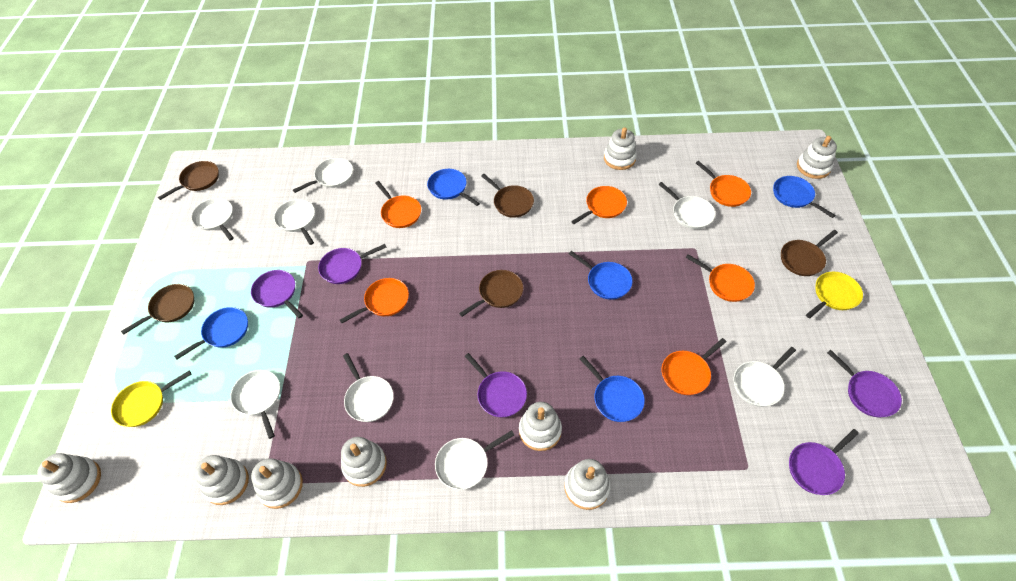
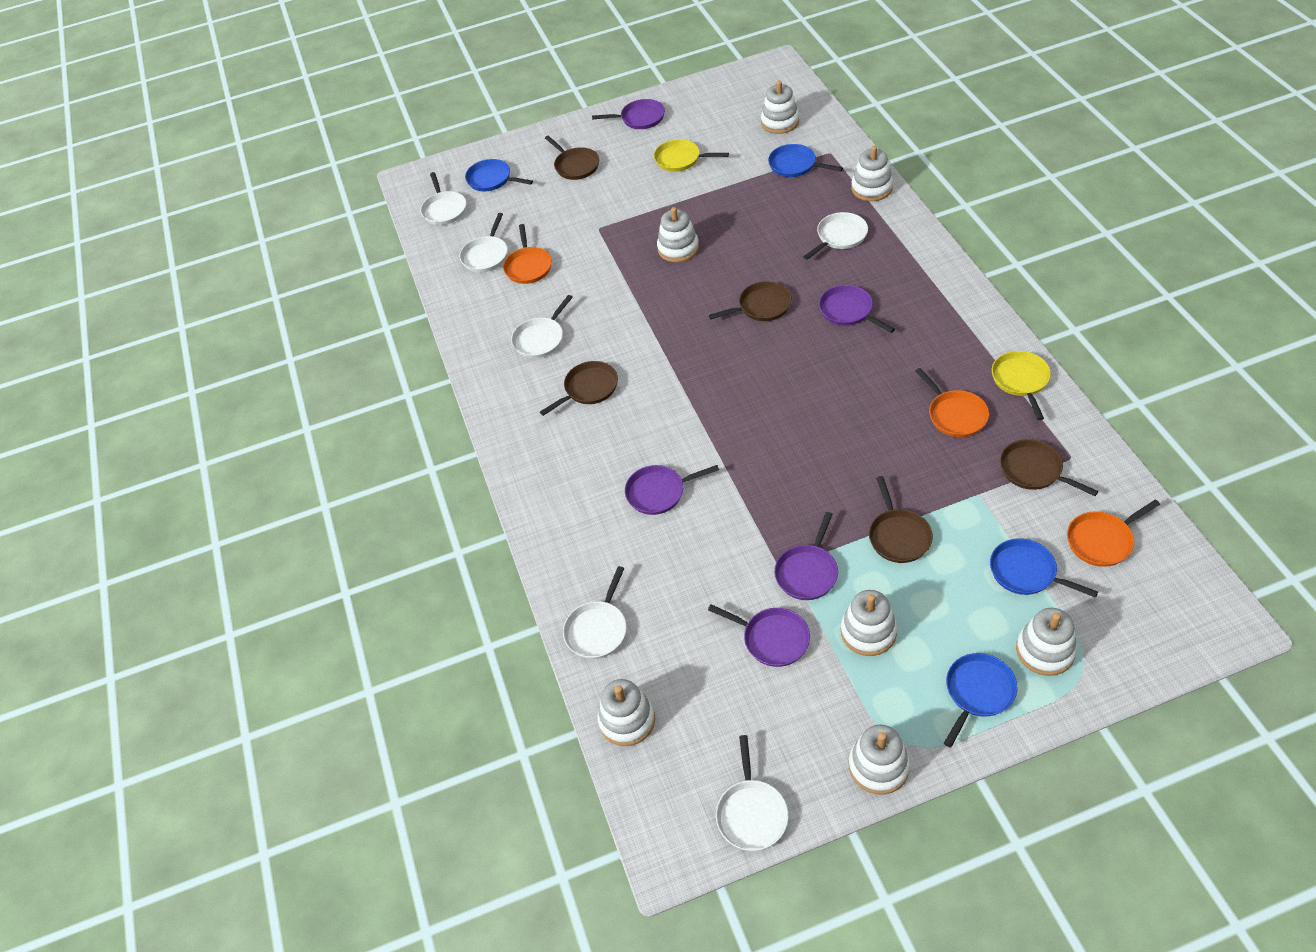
blue pan: [174,307,248,359] [427,169,480,206] [569,251,632,300] [580,356,645,422] [773,176,836,218] = 5 -> [465,159,533,191] [768,144,843,177] [944,653,1017,748] [990,538,1098,598] = 4
orange pan: [340,278,409,323] [375,181,421,228] [571,186,627,224] [662,338,726,395] [686,254,755,302] [696,161,751,207] = 6 -> [503,224,552,284] [916,368,989,437] [1067,500,1160,567] = 3
white pan: [191,198,234,241] [230,370,280,439] [274,199,315,245] [293,158,353,193] [343,353,393,422] [435,430,514,490] [658,182,715,229] [733,347,796,407] = 8 -> [420,172,466,225] [459,213,508,272] [511,295,573,358] [563,566,627,659] [716,735,789,851] [803,212,868,260] = 6
white stacking toy: [37,453,101,503] [194,455,249,505] [251,458,303,509] [341,437,387,487] [519,402,562,451] [564,459,610,510] [604,127,637,170] [797,136,837,179] = 8 -> [598,679,655,746] [657,207,699,263] [761,81,799,134] [841,590,897,656] [849,725,910,795] [851,146,893,201] [1016,608,1077,676] = 7

